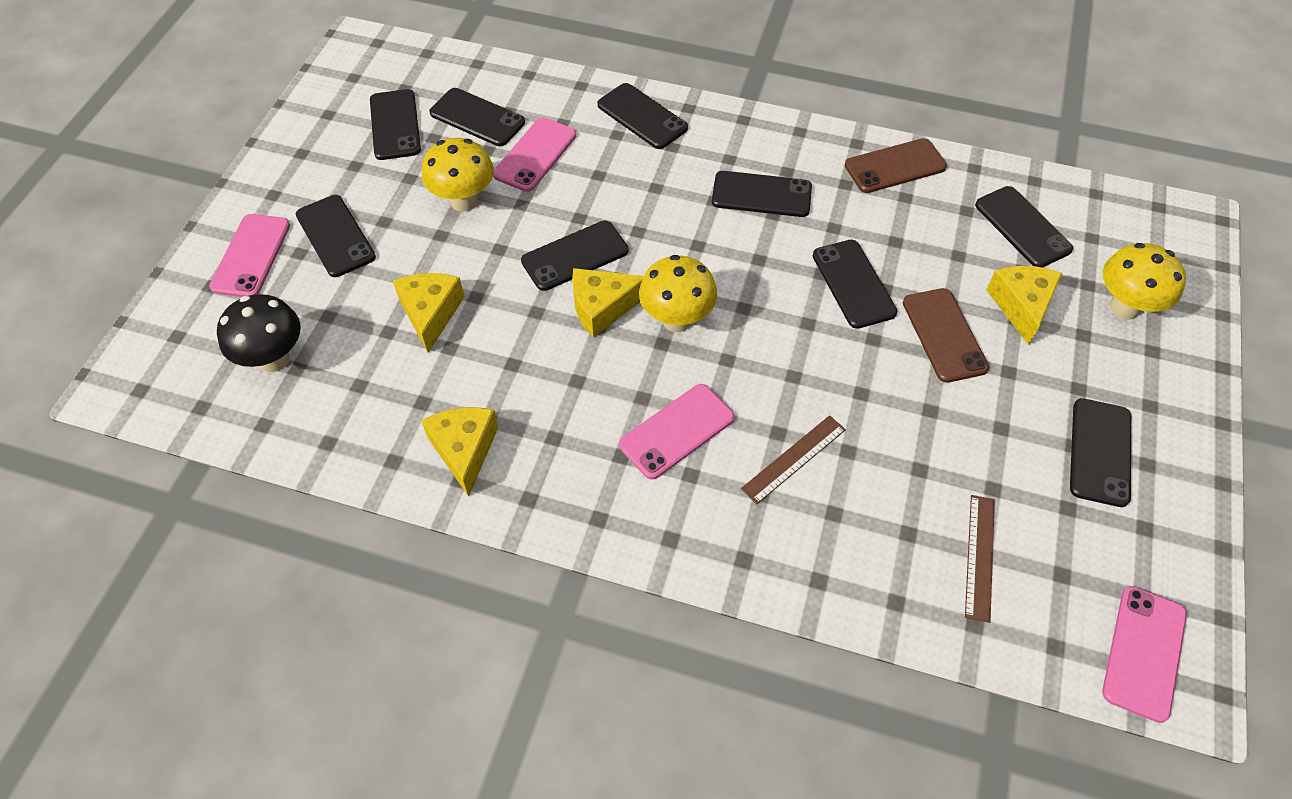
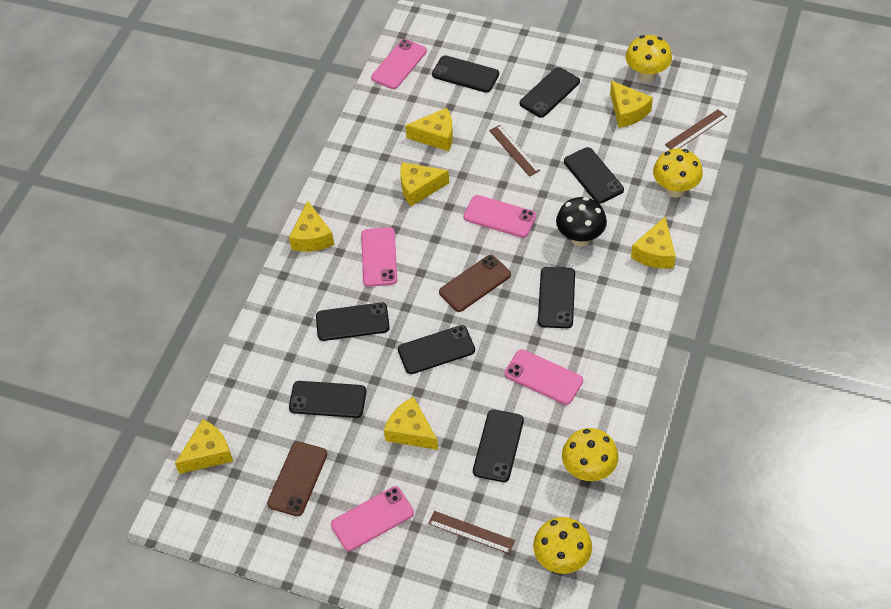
black phone: [296,195,376,277] [370,89,421,160] [429,88,525,146] [521,221,629,291] [597,83,688,149] [712,171,812,217] [813,240,897,329] [975,186,1073,268] [1070,398,1131,507] = 9 -> [289,381,366,418] [316,303,390,341] [398,325,475,374] [432,55,499,93] [473,410,524,482] [520,67,580,118] [538,267,575,328] [564,147,624,204] = 8
brown ruler: [741,415,846,504] [965,495,995,623] = 2 -> [428,511,515,554] [489,125,540,177] [665,109,727,150] = 3
pink phone: [209,214,290,297] [493,117,576,192] [619,384,734,479] [1102,586,1187,723] = 4 -> [331,486,414,551] [361,227,397,287] [371,39,427,89] [463,195,536,238] [504,349,583,405] = 5
yellow cheese: [393,273,464,353] [421,407,498,497] [572,268,644,338] [986,266,1062,345] = 4 -> [175,419,233,474] [289,201,334,252] [384,397,438,450] [400,162,449,206] [405,108,453,151] [610,81,653,128] [631,217,676,269] = 7
yellow mushroom: [422,138,494,212] [639,255,717,332] [1103,243,1186,319] = 3 -> [533,517,592,574] [562,428,618,481] [625,35,672,82] [653,148,703,198] = 4

